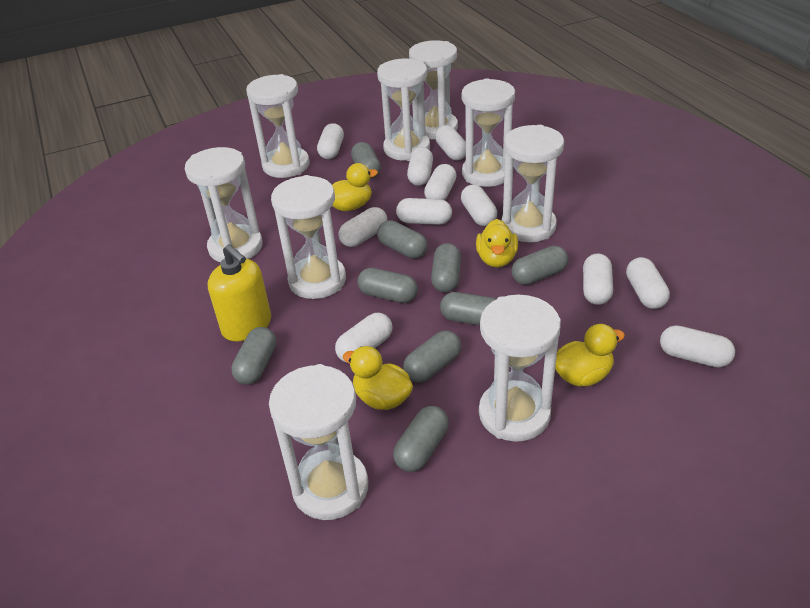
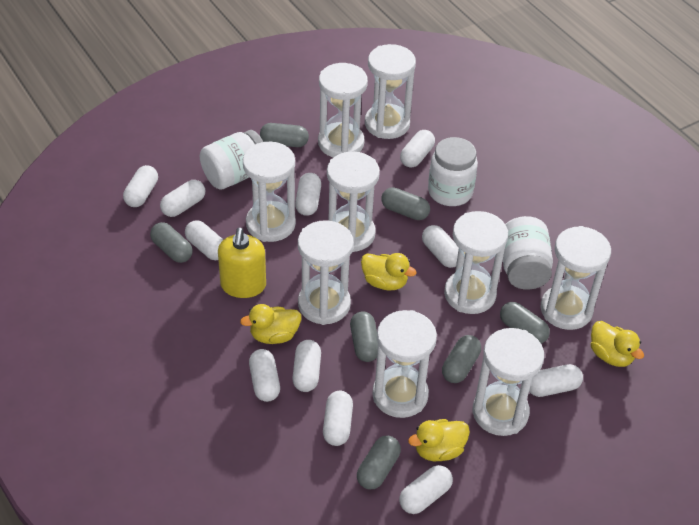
grey capsule: [231,327,276,385] [351,142,381,179] [357,268,418,303] [377,220,428,259] [393,406,449,472] [403,330,461,383] [431,243,461,292] [440,292,496,325] [511,246,568,285] = 9 -> [150,222,193,263] [260,123,309,147] [350,311,378,362] [357,436,401,490] [381,187,430,220] [442,335,481,383] [500,302,550,344] = 7
white jar: none = 0 -> [200,130,263,190] [428,137,478,206] [503,216,553,289] = 3

